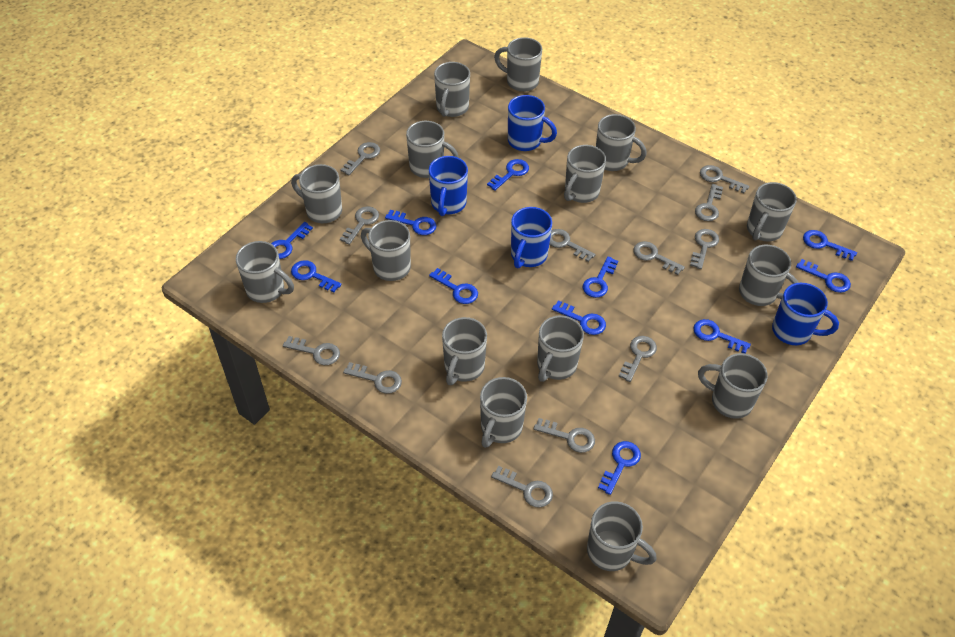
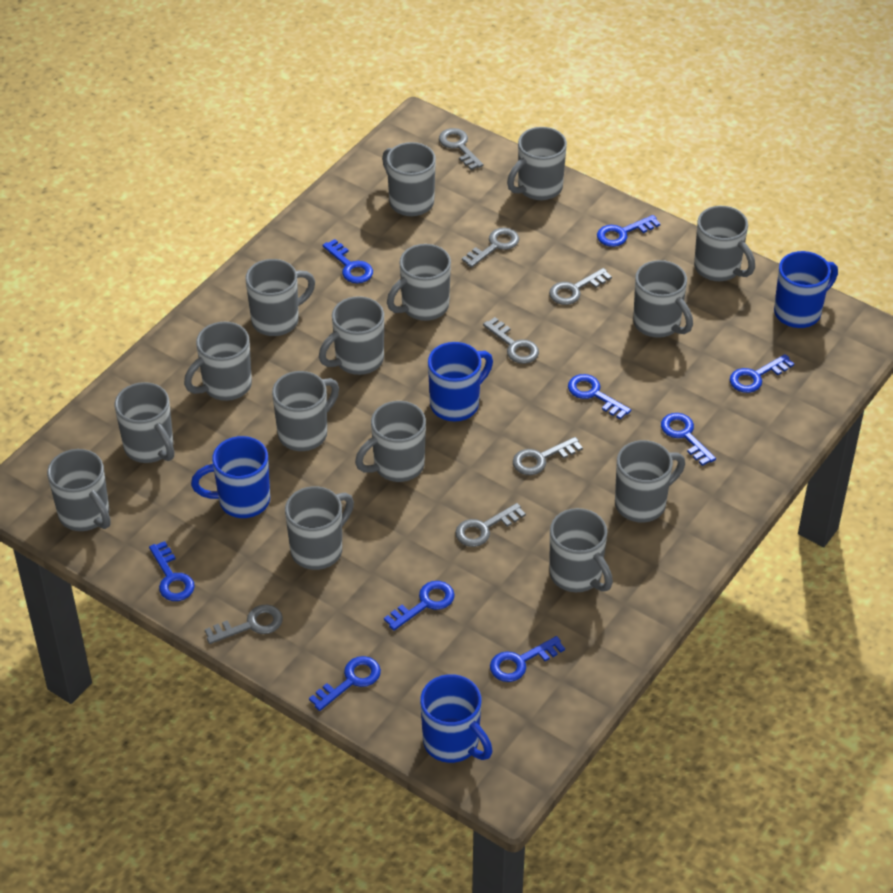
blue key: [271,222,313,259] [291,260,342,292] [385,210,436,235] [429,268,478,304] [487,159,529,191] [552,300,606,335] [583,256,618,298] [598,441,641,495] [693,319,751,354] [796,259,851,293] [803,230,857,261] = 11 -> [149,541,195,601] [309,656,381,711] [323,239,373,283] [384,581,455,631] [490,636,565,682] [568,374,631,420] [597,215,660,247] [661,413,716,466] [730,354,794,393] = 9
grey key: [283,336,340,365] [340,142,380,175] [340,206,379,245] [343,362,402,394] [491,466,553,508] [533,418,595,453] [549,229,596,262] [619,336,657,382] [633,241,685,275] [690,229,719,269] [695,184,723,221] [700,165,749,194] = 12 -> [205,605,283,644] [439,128,483,170] [455,503,526,547] [462,228,519,268] [483,317,539,364] [513,437,583,475] [549,268,612,305] = 7

